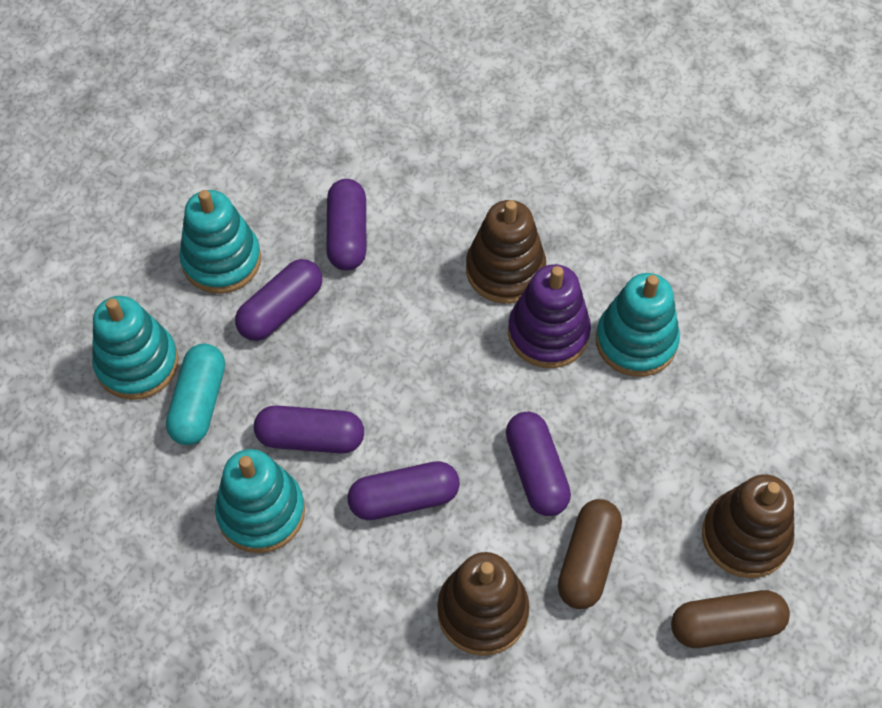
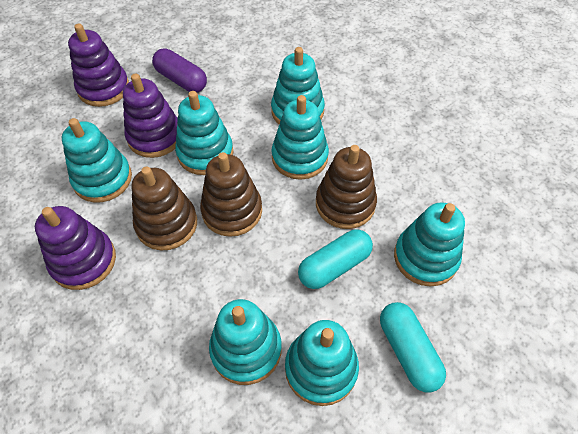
brown capsule: [558,499,622,609] [671,590,790,648] = 2 -> none = 0
purple capsule: [235,259,322,341] [254,405,364,454] [326,179,366,271] [347,461,460,520] [506,412,571,516] = 5 -> [152,48,207,92] = 1
purple stacking toy: [508,264,591,368] = 1 -> [35,206,116,290] [68,23,129,107] [123,74,178,158] = 3
turquoise capsule: [166,344,225,445] = 1 -> [298,229,373,289] [380,302,446,392] = 2
turquoise stacking toy: [92,296,179,400] [179,190,261,293] [215,449,305,553] [596,273,680,377] = 4 -> [62,118,132,203] [175,91,233,175] [209,299,282,385] [271,47,325,124] [271,95,329,180] [285,320,359,406] [394,202,465,286] = 7

